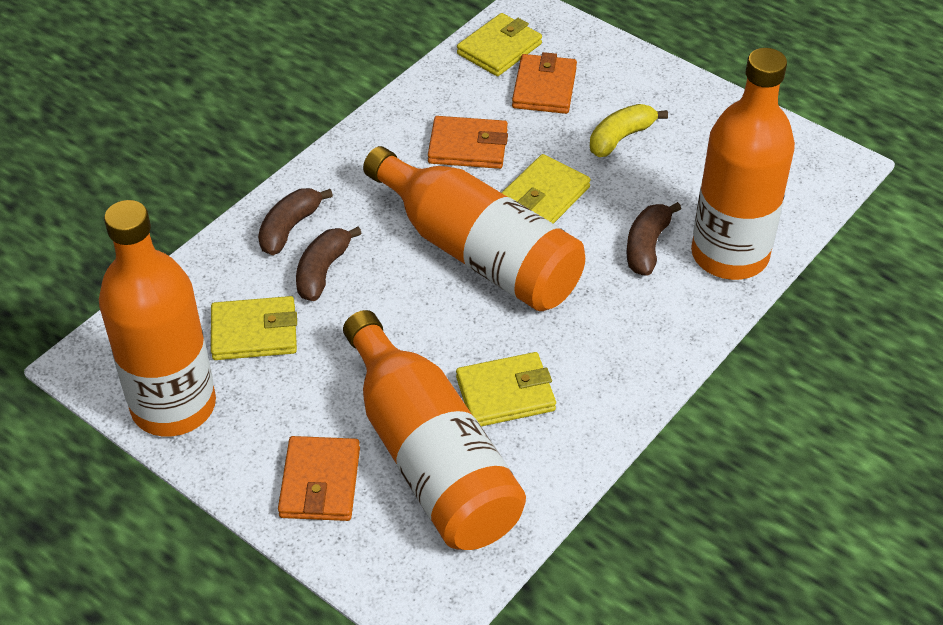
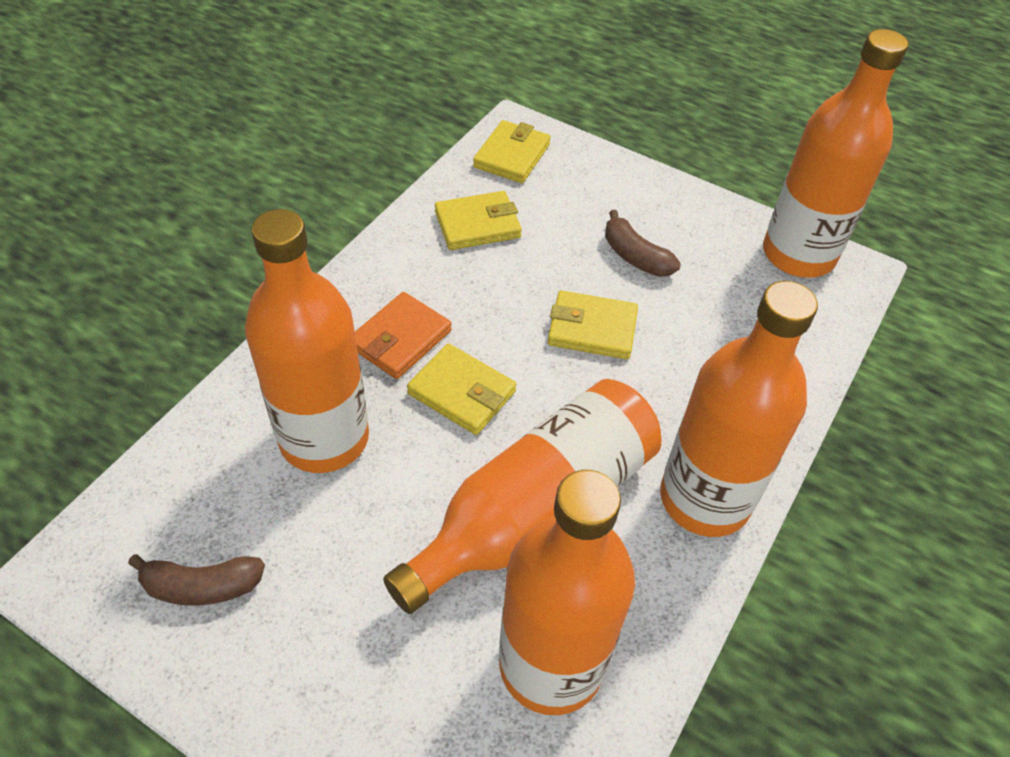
brown banana: [258,188,333,255] [296,227,362,301] [626,202,681,276] = 3 -> [128,555,265,606] [605,210,680,277] = 2
orange bottle: [99,200,216,437] [343,310,526,550] [363,146,585,311] [691,48,795,280] = 4 -> [245,209,369,473] [383,379,661,614] [499,470,635,715] [660,281,818,537] [763,29,909,278] = 5
orange wallet: [278,436,360,521] [428,116,508,169] [512,52,577,114] = 3 -> [355,292,452,379] = 1
yellow banana: [590,104,668,157] = 1 -> none = 0

